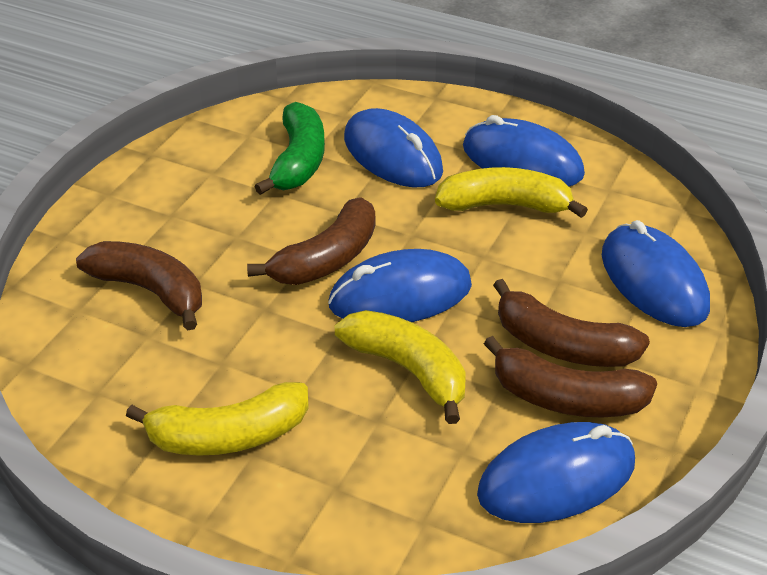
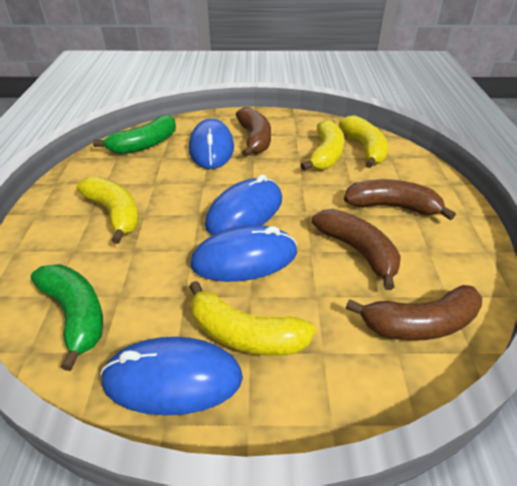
blue mouse: [328,249,472,322] [344,108,443,187] [463,115,585,186] [477,422,635,523] [602,220,710,327] = 5 -> [100,337,243,416] [189,119,234,169] [190,225,297,282] [205,175,282,235] = 4
green banana: [254,102,325,195] = 1 -> [31,264,103,371] [93,115,176,154] = 2
yellow banana: [126,382,309,456] [334,310,466,424] [435,167,588,218] = 3 -> [77,176,139,244] [189,281,316,356] [301,120,344,171] [339,115,388,168] = 4

